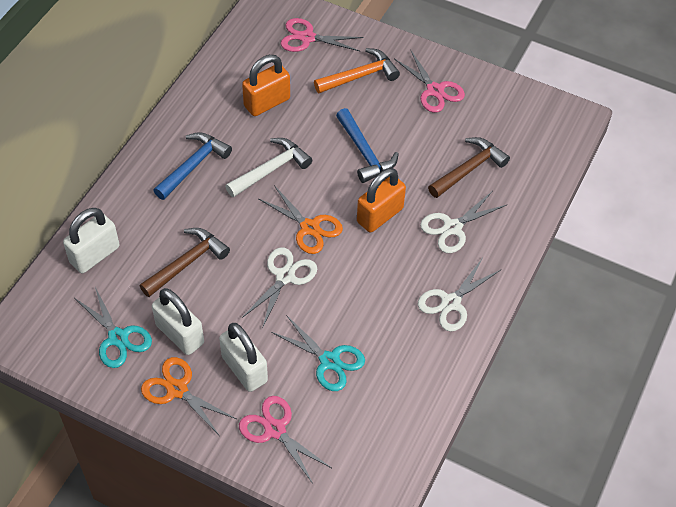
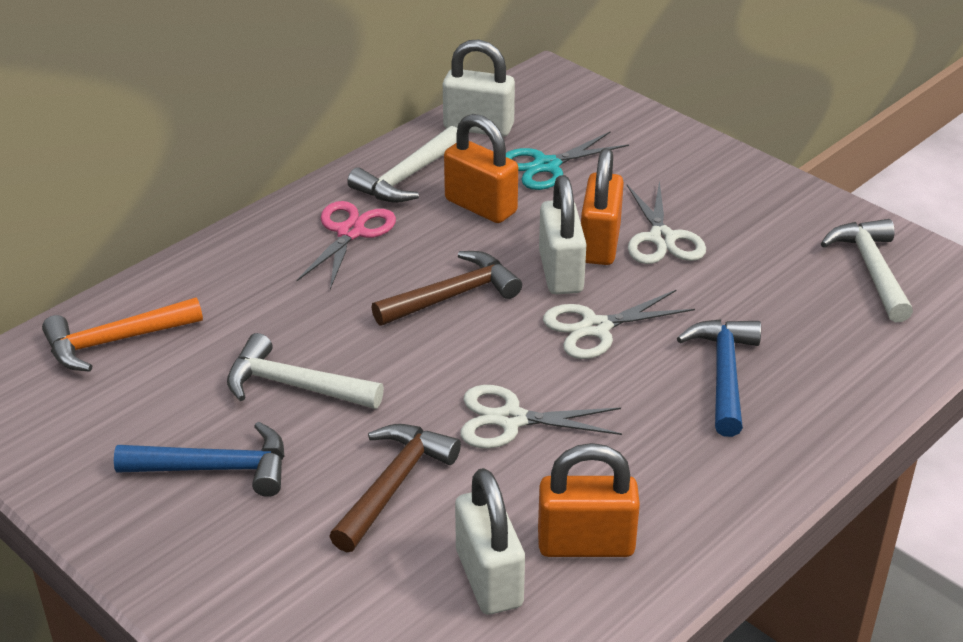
orange padlock: [242,55,290,116] [357,168,406,233] = 2 -> [444,114,518,223] [538,443,640,557] [581,148,624,265] = 3
orange scissors: [141,357,236,435] [259,185,343,254] = 2 -> none = 0
pink scissors: [239,396,331,484] [281,18,364,52] [395,51,465,113] = 3 -> [296,201,396,289] = 1
turquoise scissors: [75,287,152,368] [271,315,365,391] = 2 -> [506,131,629,190] = 1
white hammer: [225,138,312,197] = 1 -> [227,333,384,409] [347,126,457,203] [821,219,913,322] = 3

